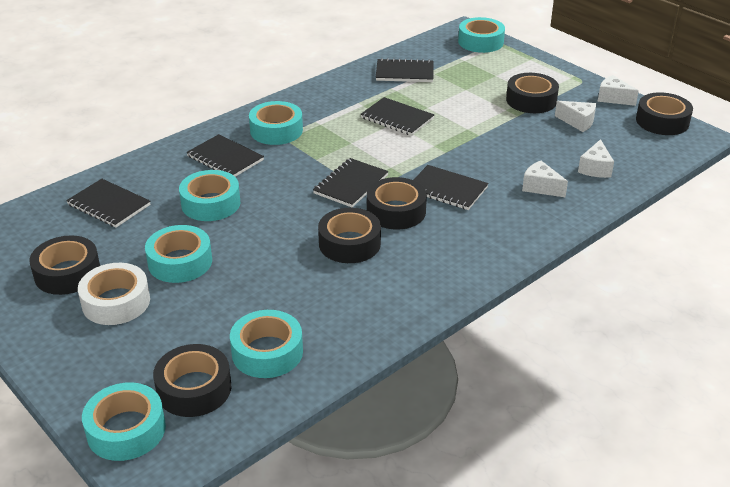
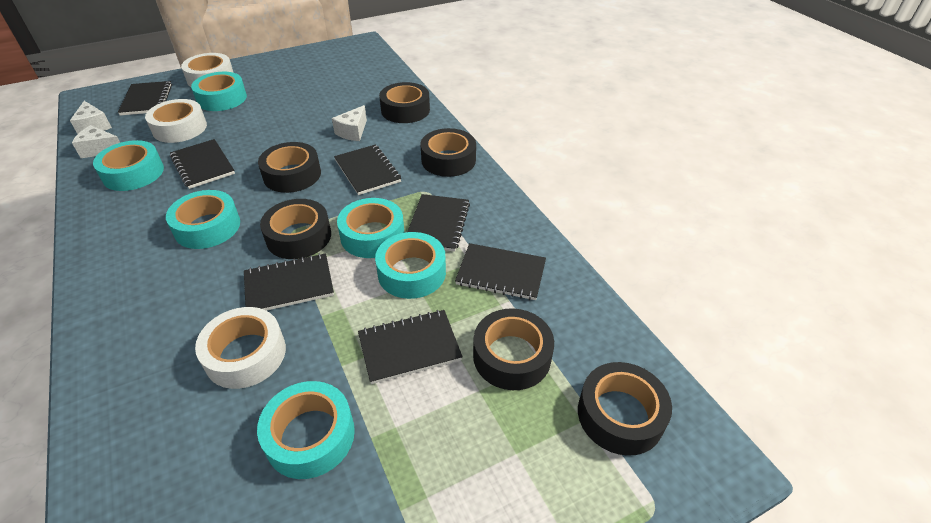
black notebook: [66,179,151,227] [186,134,264,177] [313,158,389,207] [360,97,434,136] [376,58,434,82] [414,165,489,210] = 6 -> [118,81,172,116] [170,139,235,189] [244,253,334,311] [334,145,401,195] [358,310,463,384] [407,194,470,252] [455,243,546,300] = 7
white cheese: [522,161,568,197] [555,101,596,132] [578,139,614,178] [598,75,639,106] = 4 -> [70,101,112,134] [72,125,120,158] [332,105,367,141] = 3
white tape: [78,263,150,325] = 1 -> [145,99,207,143] [181,53,234,87] [195,307,286,389] = 3

